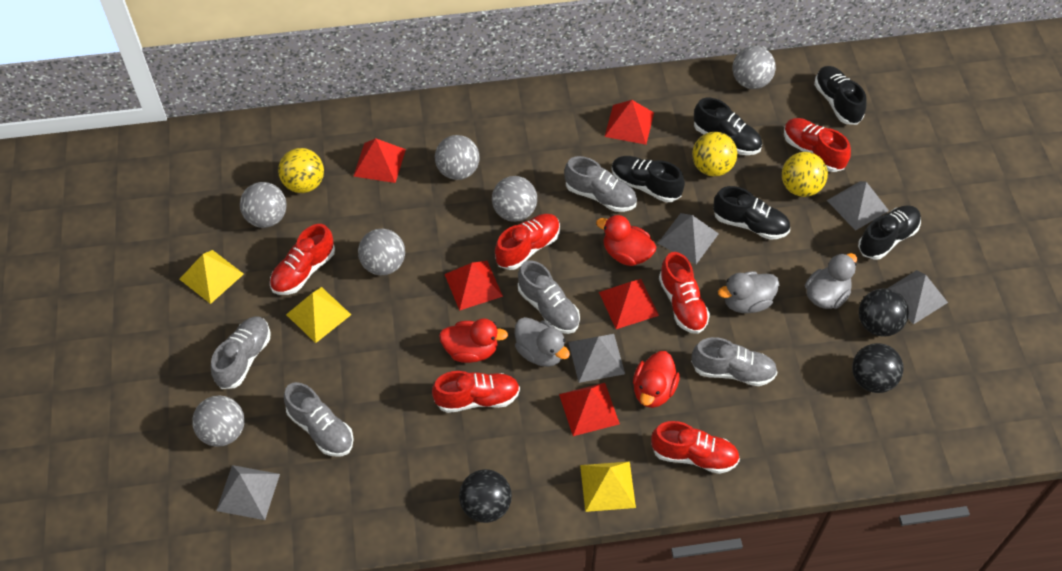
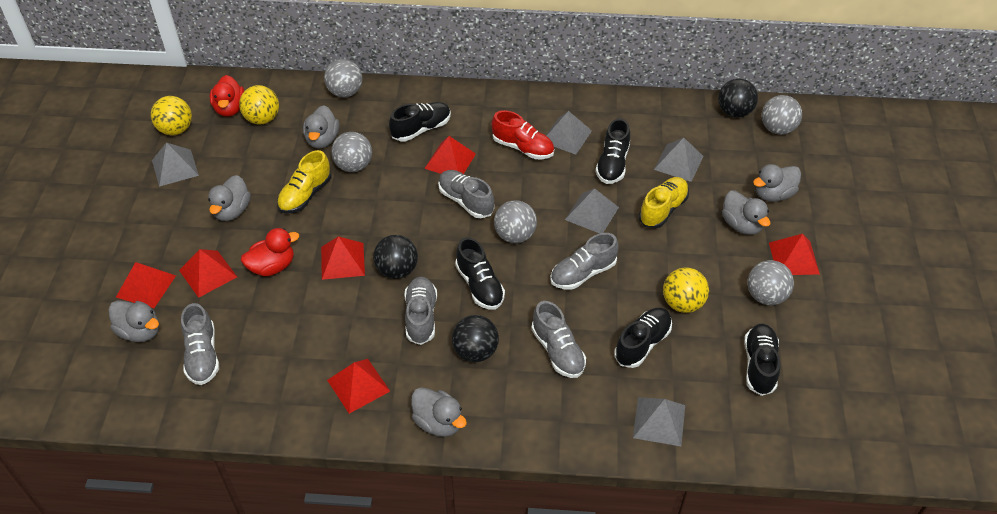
grey ball: [192,395,245,447] [240,182,286,228] [358,229,405,275] [435,135,480,180] [492,176,537,222] [732,46,776,89] = 6 -> [324,59,363,98] [331,132,372,172] [494,200,537,243] [747,260,794,305] [762,95,802,135] = 5
grey duck: [515,317,570,367] [718,271,779,313] [805,253,857,309] = 3 -> [109,300,159,342] [208,175,251,221] [303,105,339,149] [411,387,467,437] [722,191,770,235] [753,164,801,202] = 6
red duck: [439,318,508,363] [596,215,656,266] [633,351,680,408] = 3 -> [210,75,244,117] [241,228,299,276] = 2
red pyramid: [353,138,406,183] [445,261,503,311] [559,383,620,436] [599,279,659,329] [605,100,654,145] = 5 -> [116,262,176,308] [179,249,237,298] [321,236,365,280] [327,359,390,414] [424,136,476,174] [769,234,820,275] = 6
red shoe: [270,224,335,295] [432,371,520,413] [495,214,560,270] [651,421,740,474] [659,252,710,334] [784,118,851,172] = 6 -> [491,110,554,159] = 1
yellow pyramid: [179,250,244,304] [286,287,351,343] [580,461,636,512] = 3 -> none = 0
yellow shoe: none = 0 -> [277,150,332,214] [639,177,689,228] = 2

